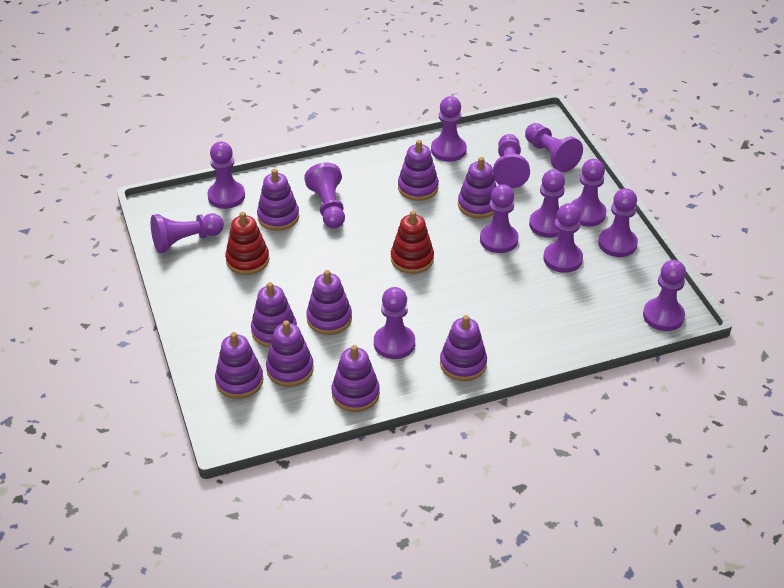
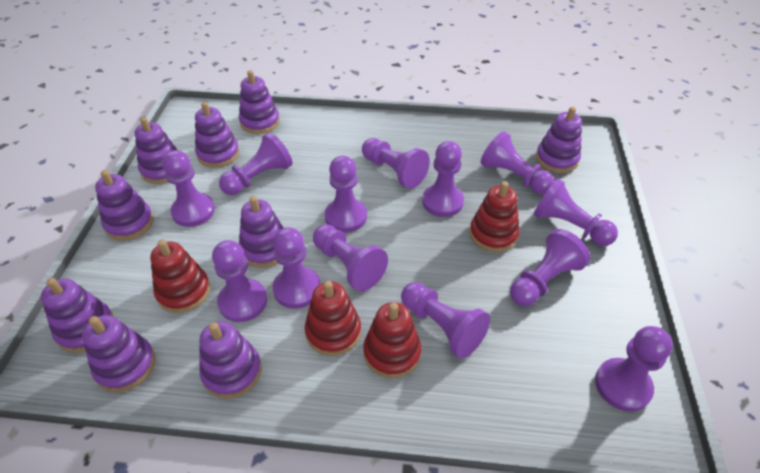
red stacking toy: [225,212,269,275] [391,211,434,274] = 2 -> [150,239,210,313] [305,281,361,356] [363,302,421,378] [470,181,520,252] = 4

